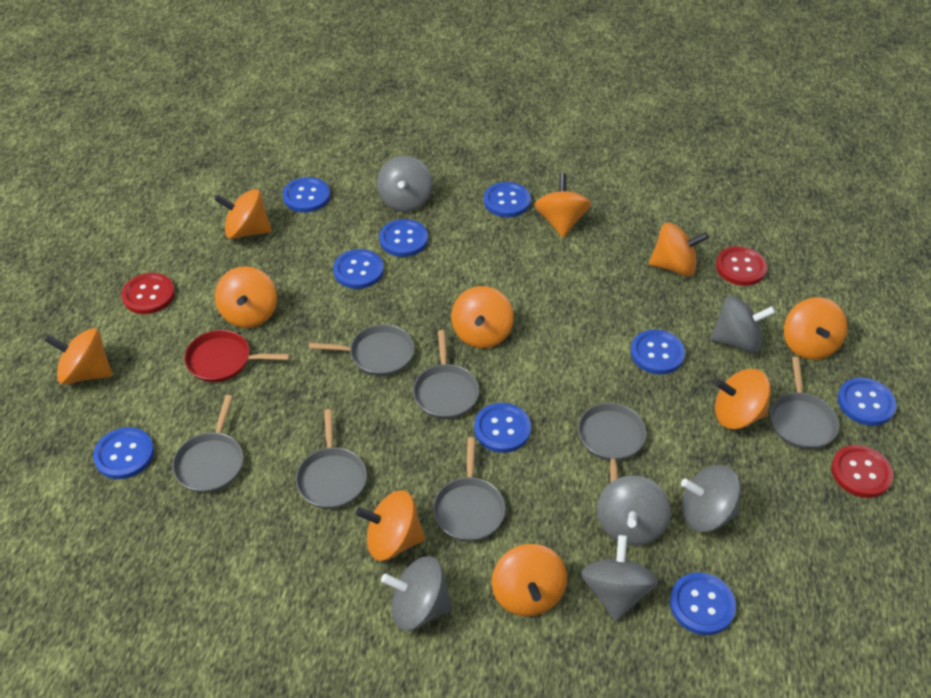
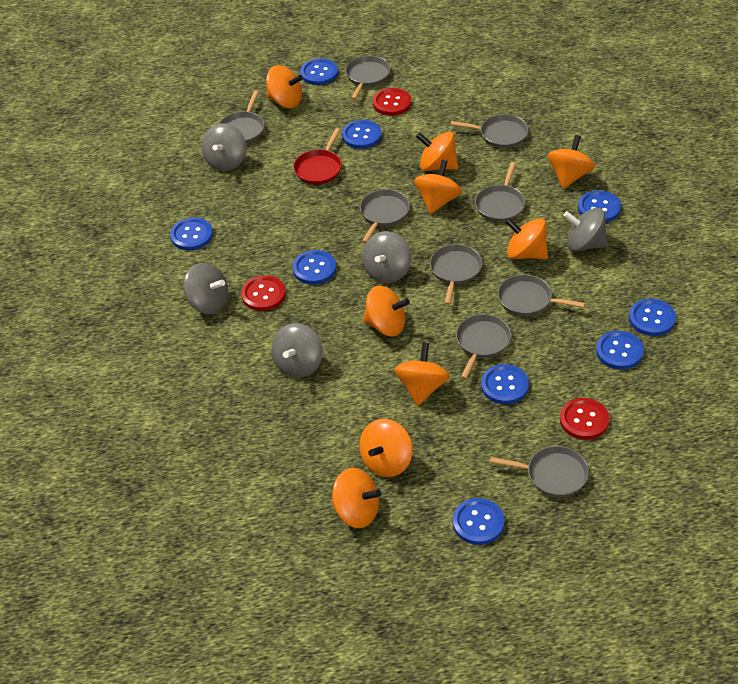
grey pan: [172,395,243,493] [296,409,367,509] [309,324,414,376] [413,330,479,419] [433,437,505,542] [578,403,646,483] [770,357,839,449] = 7 -> [219,90,264,144] [345,56,390,100] [360,189,410,243] [430,244,482,305] [451,114,528,148] [456,314,511,379] [475,162,525,222] [490,446,589,497] [498,274,585,316] = 9
grey spinning top: [377,155,432,212] [381,556,453,631] [581,535,658,622] [597,475,671,546] [681,465,741,532] [710,296,776,353] = 6 -> [183,263,228,314] [202,123,246,171] [271,323,323,378] [362,231,411,283] [563,208,608,252] = 5
orange spinning top: [44,328,112,385] [214,189,272,239] [215,266,277,328] [356,490,425,561] [451,286,514,348] [492,544,567,616] [534,173,591,237] [649,223,709,276] [715,369,771,429] [784,297,847,360] = 10 -> [266,65,303,108] [332,468,381,528] [360,419,413,477] [363,286,410,337] [394,343,450,406] [414,160,462,214] [416,132,458,171] [505,218,548,259] [547,135,595,189] = 9

